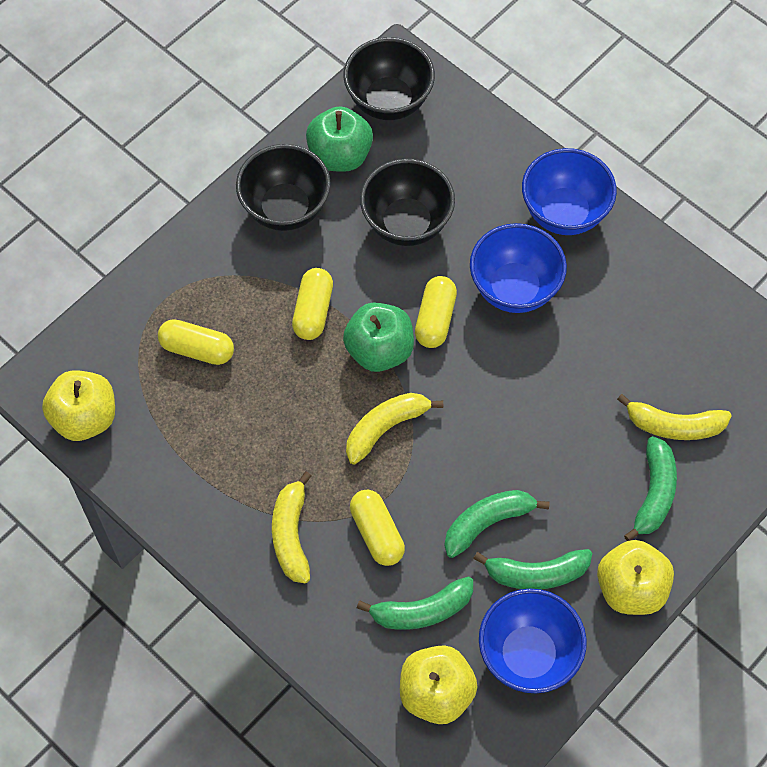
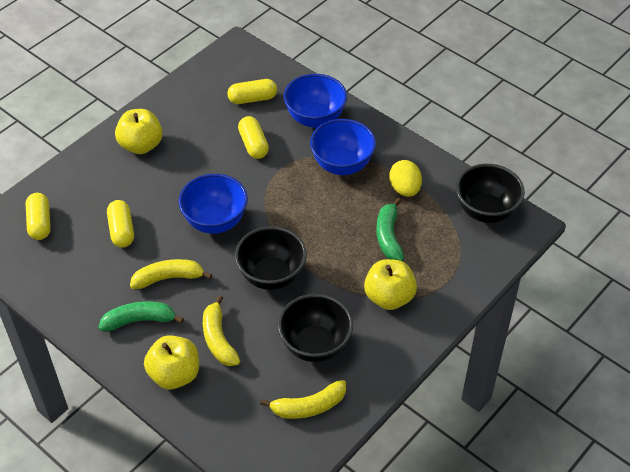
green apple: [306,106,373,172] [343,302,414,372] = 2 -> none = 0
green banana: [357,577,473,630] [444,490,550,558] [473,549,592,589] [624,436,677,541] = 4 -> [99,301,184,331] [376,198,404,261] = 2
yellow egg: none = 0 -> [389,160,422,197] = 1

